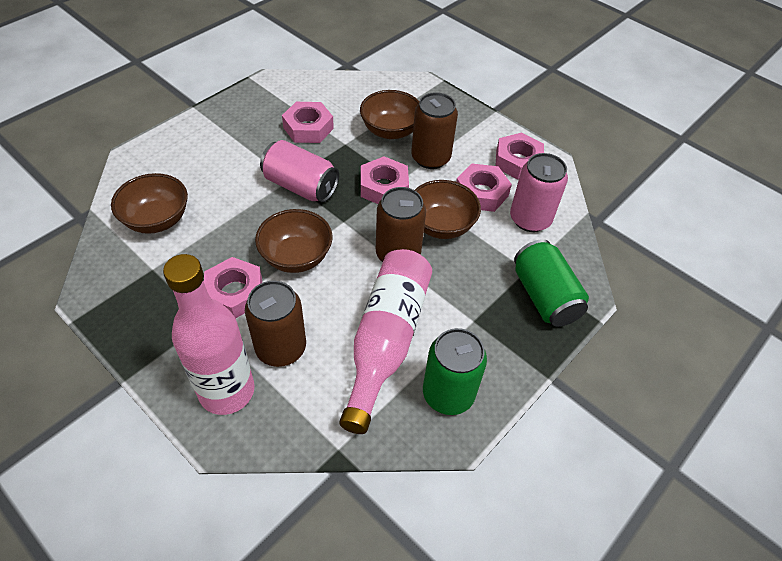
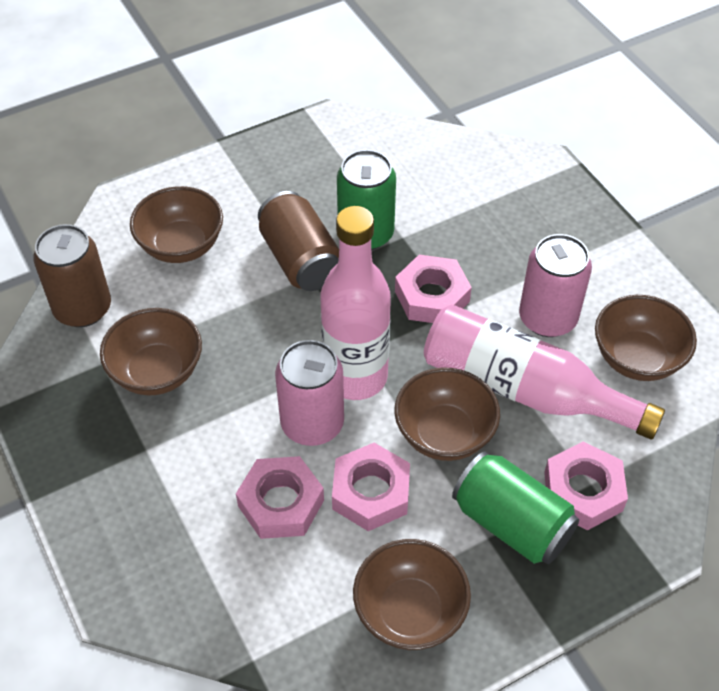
brown bowl: [111,173,188,234] [255,209,332,273] [360,90,419,139] [415,180,481,239] = 4 -> [100,308,202,395] [130,186,223,263] [353,539,471,650] [394,368,500,461] [595,295,697,381] = 5
brown can: [245,281,306,367] [376,187,426,262] [411,92,458,169] = 3 -> [33,224,111,327] [258,191,339,291] = 2
pink nut: [204,257,262,318] [282,102,334,143] [361,157,409,204] [456,163,512,212] [495,133,544,179] = 5 -> [236,456,324,539] [332,443,410,531] [395,255,472,323] [544,441,628,531] = 4

